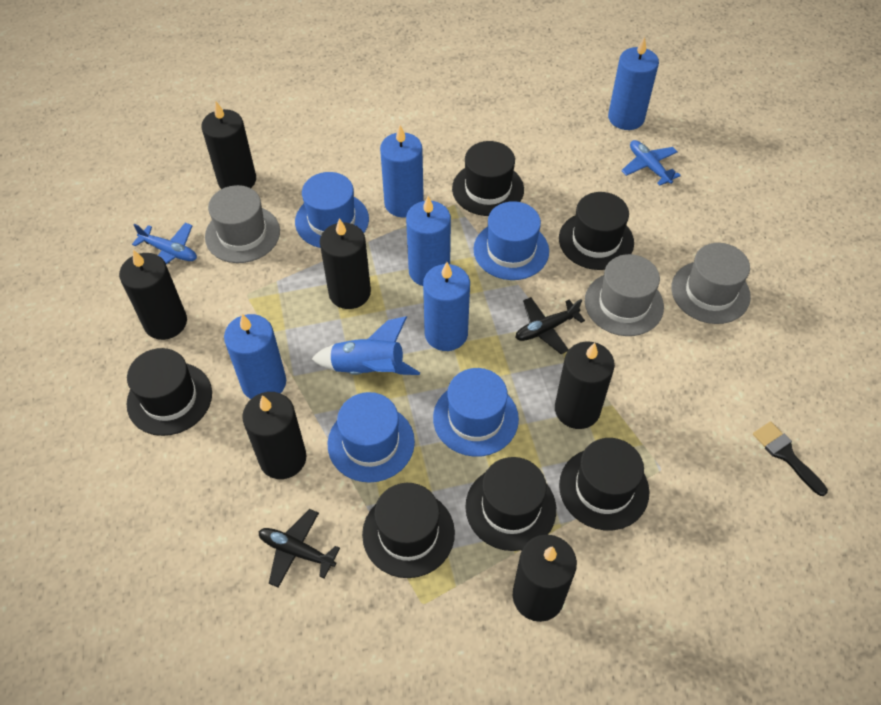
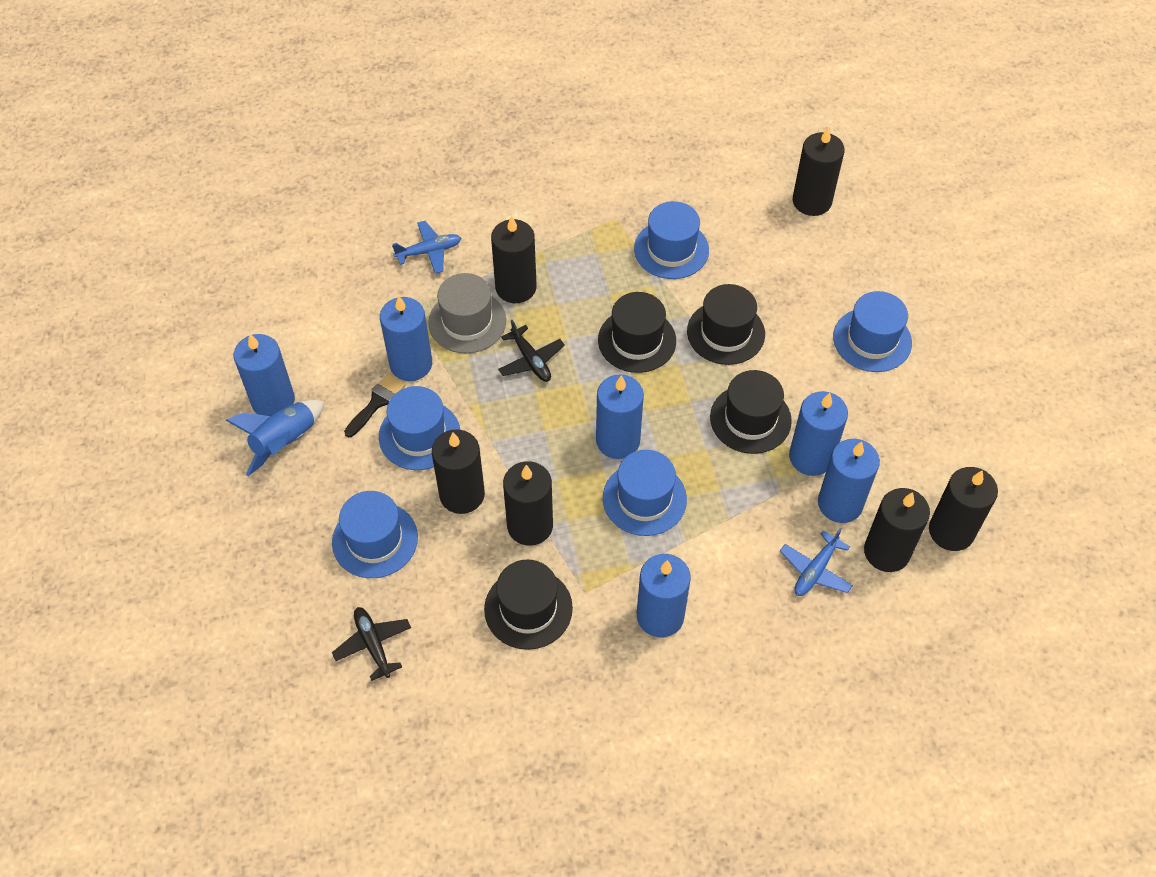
black hat: [126,348,212,436] [362,483,455,578] [452,141,524,216] [465,457,556,551] [559,192,634,270] [559,438,649,530] = 6 -> [484,559,573,650] [598,292,676,373] [687,284,765,365] [710,370,792,454] = 4
blue candle: [224,314,286,399] [380,125,424,218] [406,196,451,286] [423,262,470,351] [608,37,659,130] = 5 -> [234,334,295,416] [380,295,432,381] [596,374,644,459] [637,554,691,637] [789,391,848,476] [818,439,880,523] = 6
blue hat: [295,172,369,248] [328,392,415,483] [433,368,519,457] [473,201,549,280] = 4 -> [332,491,418,578] [379,386,460,470] [603,450,687,536] [634,201,709,279] [833,291,912,372] = 5
grey hat: [205,185,280,263] [585,254,664,336] [671,243,751,324] = 3 -> [428,273,506,354] = 1

